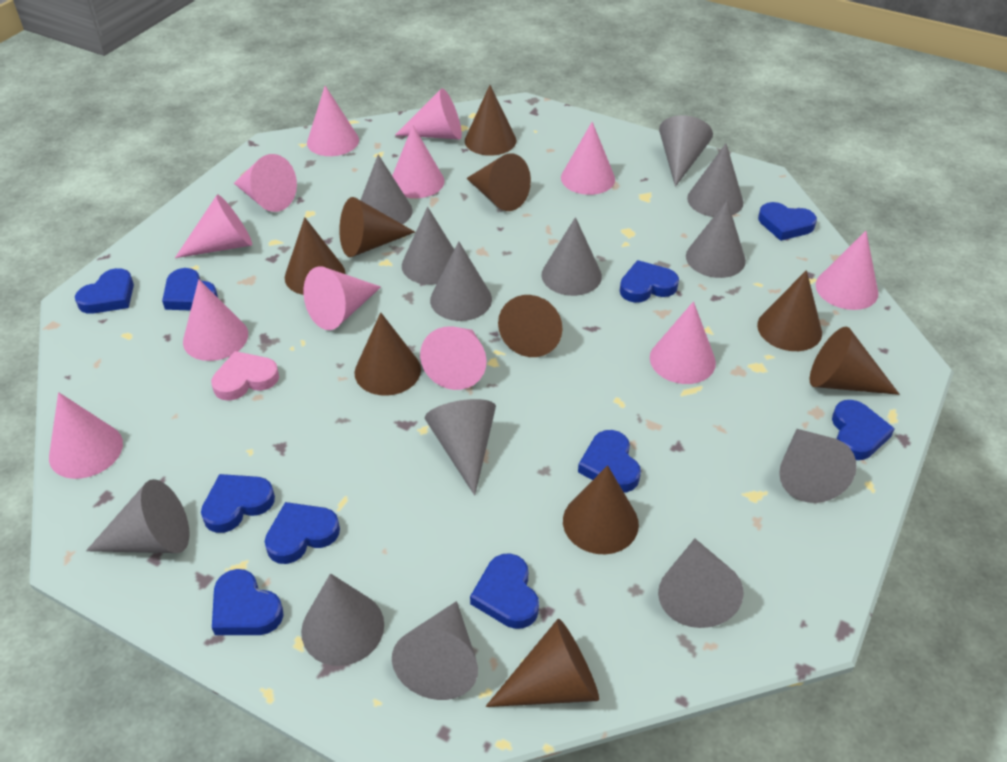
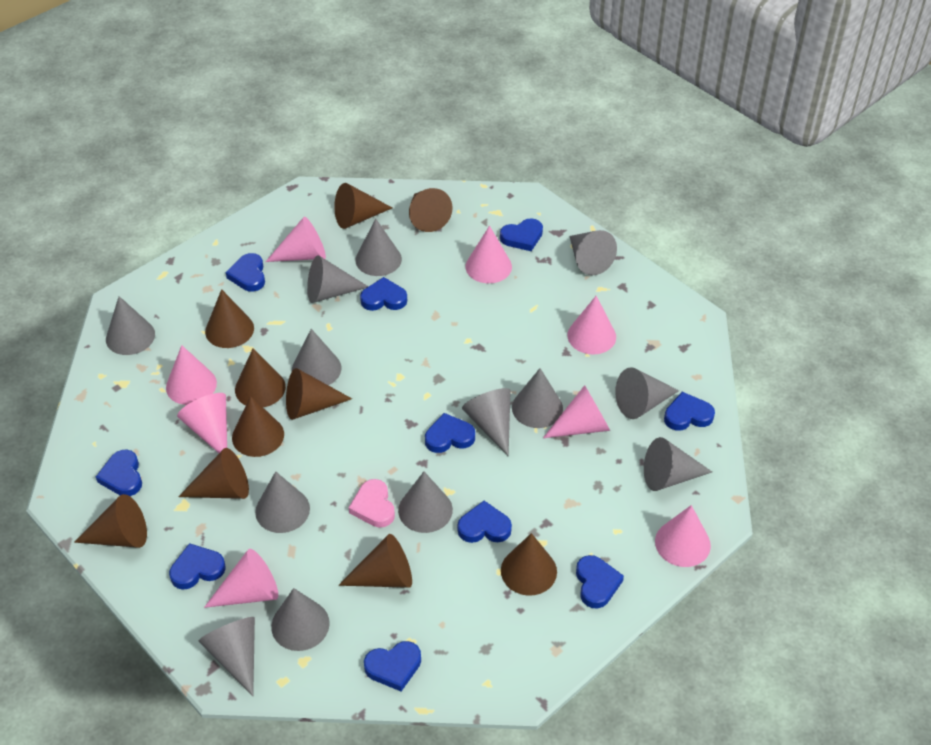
pink cone: [49,392,123,479] [175,195,252,258] [183,279,248,361] [234,154,297,212] [303,266,381,330] [307,86,359,156] [392,125,444,198] [395,88,462,139] [420,326,487,390] [561,122,615,195] [650,301,716,384] [816,231,878,310] = 12 -> [166,345,217,405] [177,393,227,453] [204,549,278,608] [265,217,326,262] [465,226,512,283] [543,385,610,438] [567,296,616,355] [655,505,711,567] = 8

